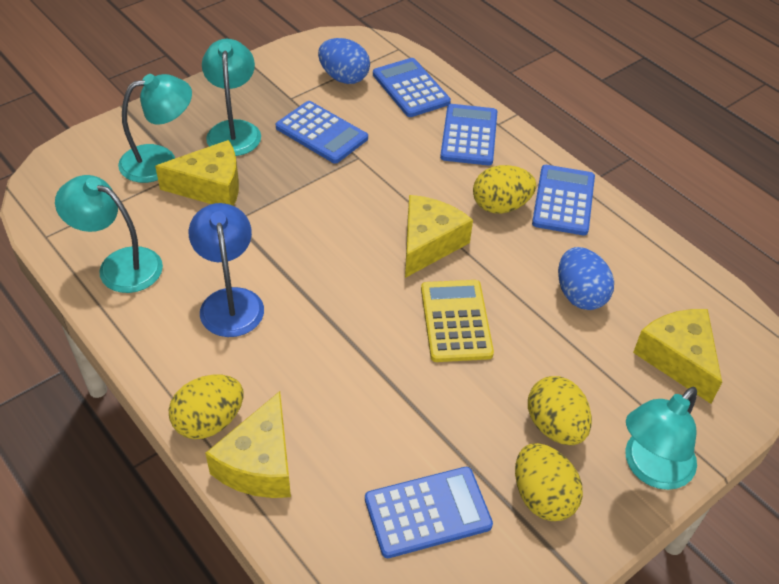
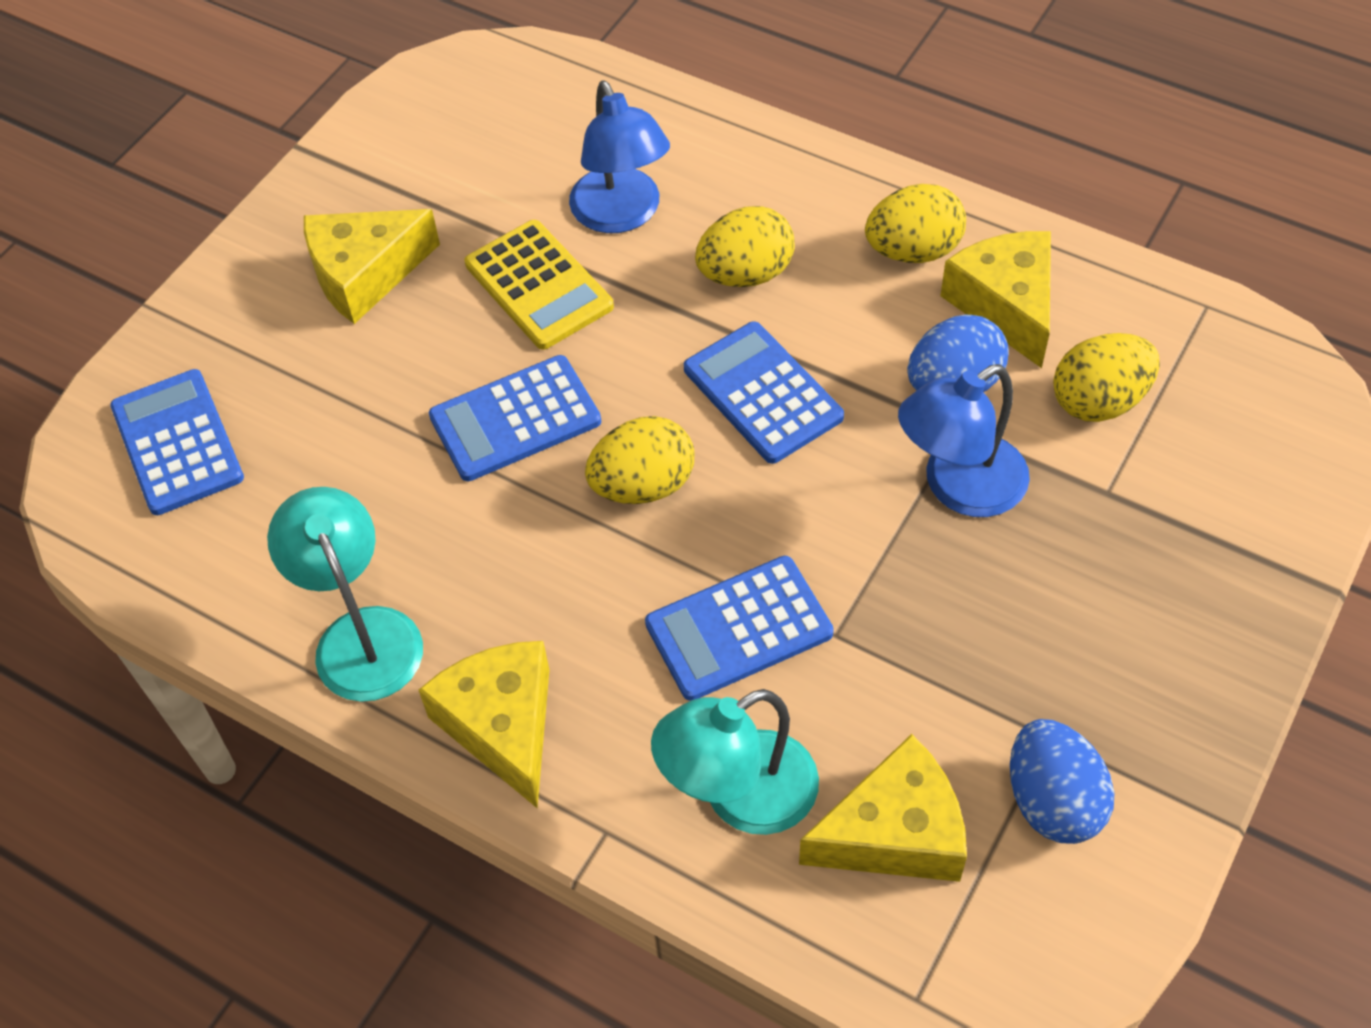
blue calculator: [276,101,368,164] [365,467,493,558] [373,58,451,117] [440,104,497,165] [532,165,595,235] = 5 -> [110,369,244,515] [429,355,601,481] [645,556,834,701] [684,321,844,464] = 4
blue lamp: [189,203,264,337] = 1 -> [569,80,670,233] [898,364,1030,517] = 2
turquoise lamp: [55,175,163,293] [118,74,192,183] [202,39,261,156] [625,387,697,490] = 4 -> [267,487,423,702] [651,689,819,835] = 2

